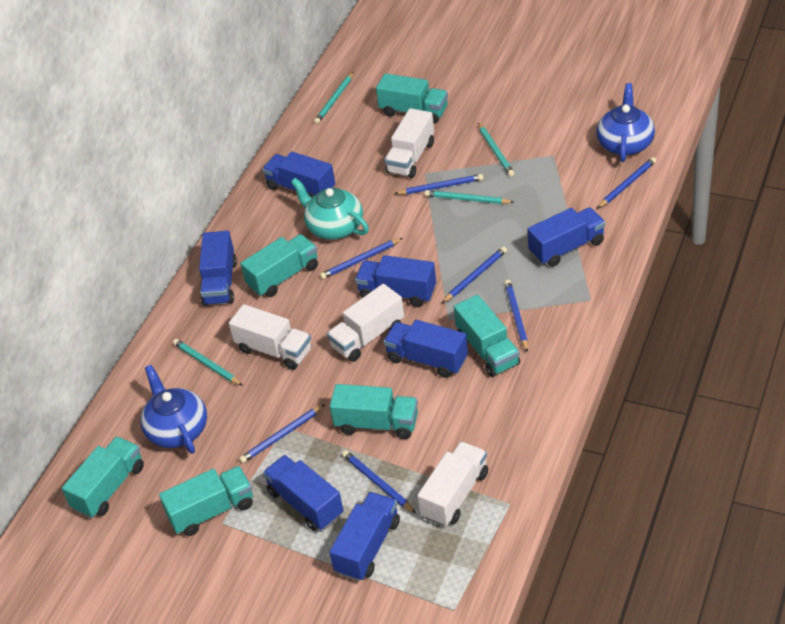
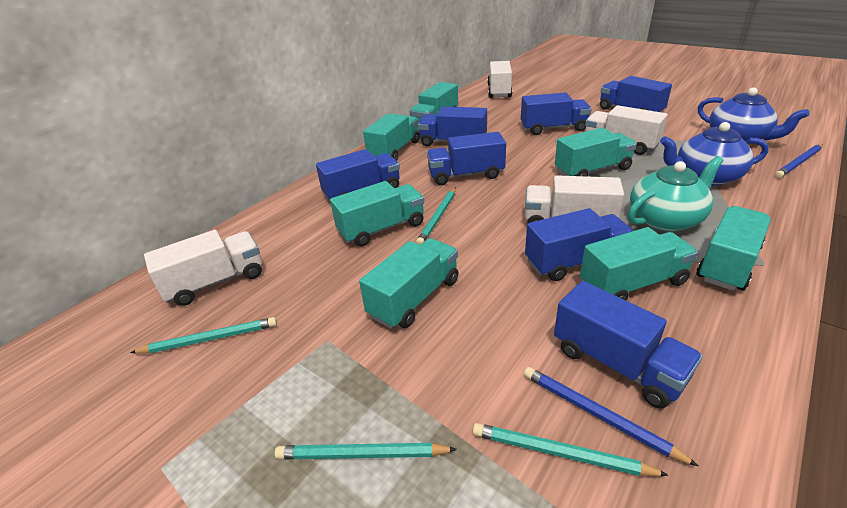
blue pencil: [239,404,325,463] [320,238,403,279] [342,450,416,513] [394,174,483,194] [442,246,507,303] [504,280,528,352] [597,157,656,209] = 7 -> [524,367,698,466] [775,144,823,178] = 2
turquoise truck: [62,436,144,518] [159,466,253,536] [241,234,318,297] [330,384,418,439] [376,73,448,124] [454,295,520,377] = 6 -> [330,181,424,247] [359,238,459,329] [363,113,420,160] [410,82,458,126] [555,128,637,177] [580,227,698,300] [696,206,771,291] = 7

